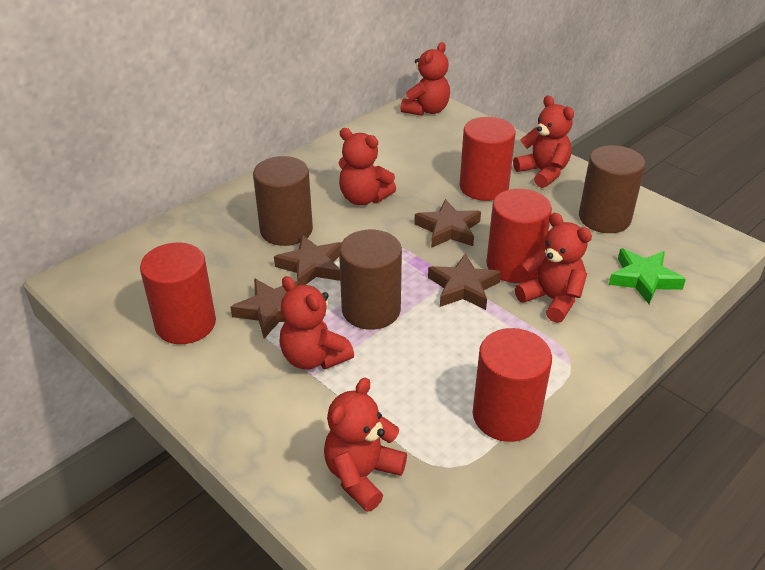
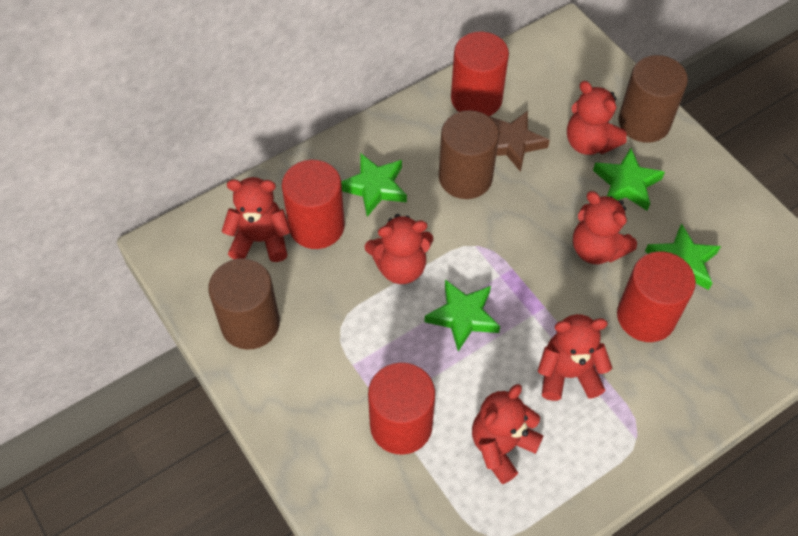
brown star: [231,278,300,338] [274,235,341,285] [414,199,481,248] [428,253,501,310] = 4 -> [489,111,550,172] = 1
green star: [609,249,686,304] = 1 -> [341,153,407,217] [424,280,500,352] [593,148,665,211] [645,223,721,290] = 4

